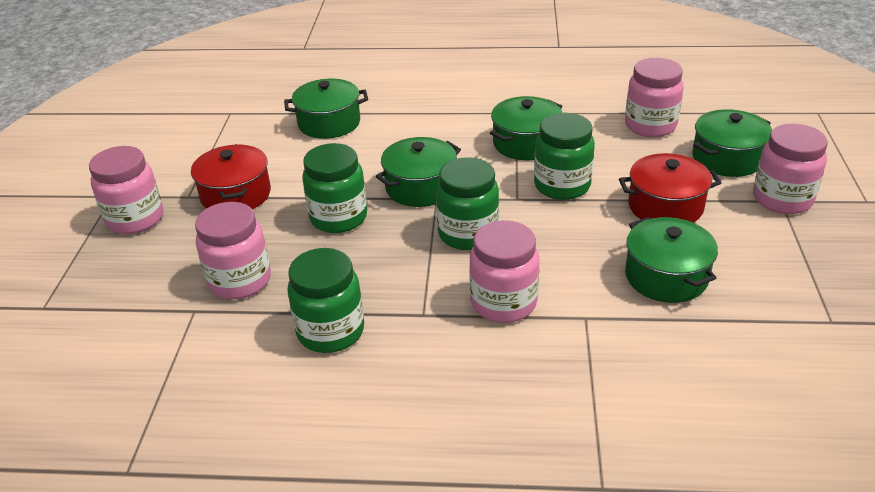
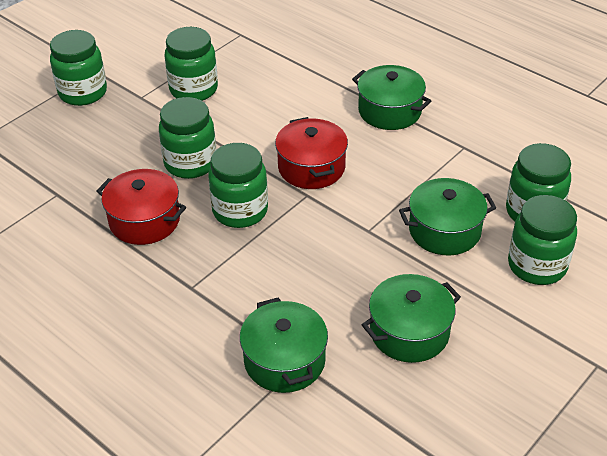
green jar: [287,248,364,353] [302,143,367,233] [436,157,499,250] [534,113,595,200] = 4 -> [50,30,107,106] [159,97,216,179] [165,27,218,101] [208,143,268,228] [506,143,571,221] [508,195,577,285] = 6
green pot: [284,79,368,139] [376,137,461,207] [490,96,562,160] [625,217,718,303] [692,109,772,177] = 5 -> [240,297,328,393] [352,65,431,130] [362,274,461,363] [399,178,496,255] = 4
pink jar: [89,146,163,234] [195,202,271,299] [469,220,539,323] [625,58,684,137] [753,124,828,214] = 5 -> none = 0

